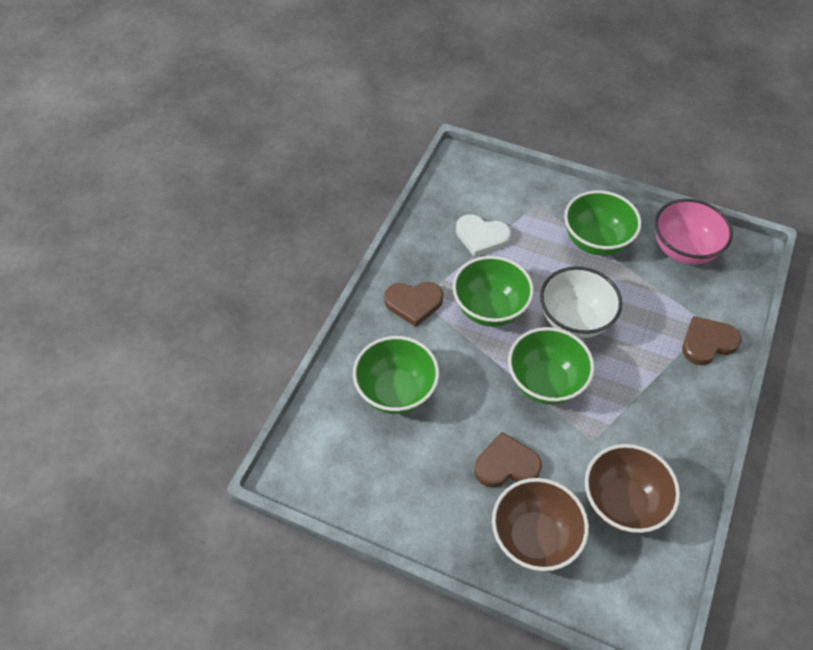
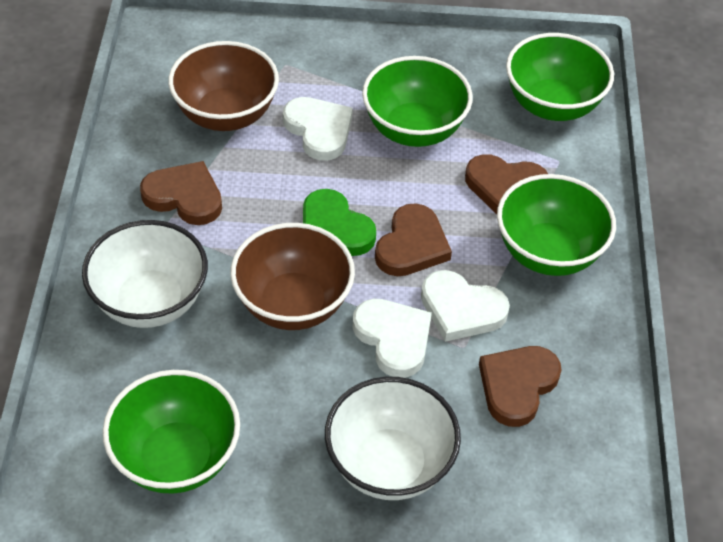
brown heart: [384,282,443,327] [474,432,542,488] [682,316,742,365] = 3 -> [140,161,222,225] [375,203,452,276] [465,154,548,214] [479,346,562,427] = 4
green heart: none = 0 -> [303,189,376,256] = 1
pink bowl: [655,199,733,265] = 1 -> none = 0
white bowl: [540,266,622,338] = 1 -> [82,220,208,328] [325,377,461,500] = 2
white heart: [456,214,511,257] = 1 -> [283,97,353,161] [352,299,432,378] [421,270,510,342] = 3

